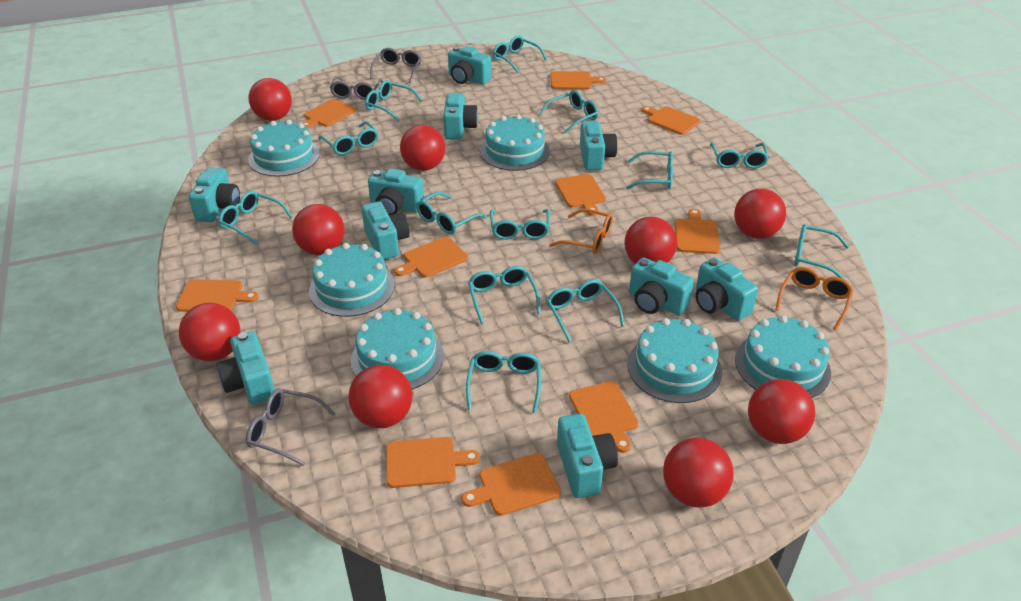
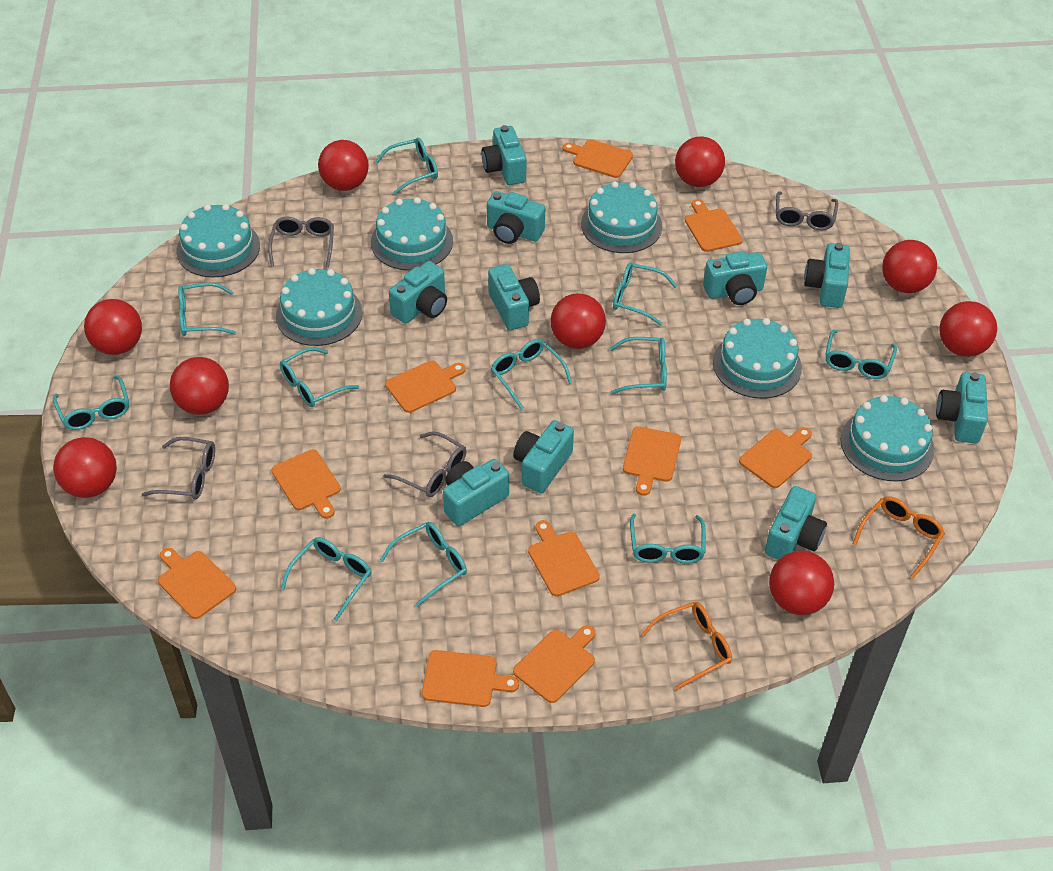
grey glasses: [246,388,336,466] [330,76,383,100] [370,48,422,83] = 3 -> [141,437,215,500] [268,217,334,268] [383,431,466,497] [776,191,838,230] = 4
turquoise glasses: [218,191,292,245] [318,121,379,155] [365,80,423,121] [416,192,487,234] [466,351,541,413] [468,266,540,324] [490,209,550,240] [493,35,547,73] [539,90,598,133] [546,279,624,342] [626,151,673,189] [710,142,769,169] [794,224,849,279] = 13 -> [53,375,129,430] [178,283,236,336] [280,347,359,407] [281,537,371,621] [375,138,438,195] [380,522,467,607] [491,339,572,410] [610,337,667,394] [613,263,677,326] [630,513,706,564] [825,330,897,379] = 11

